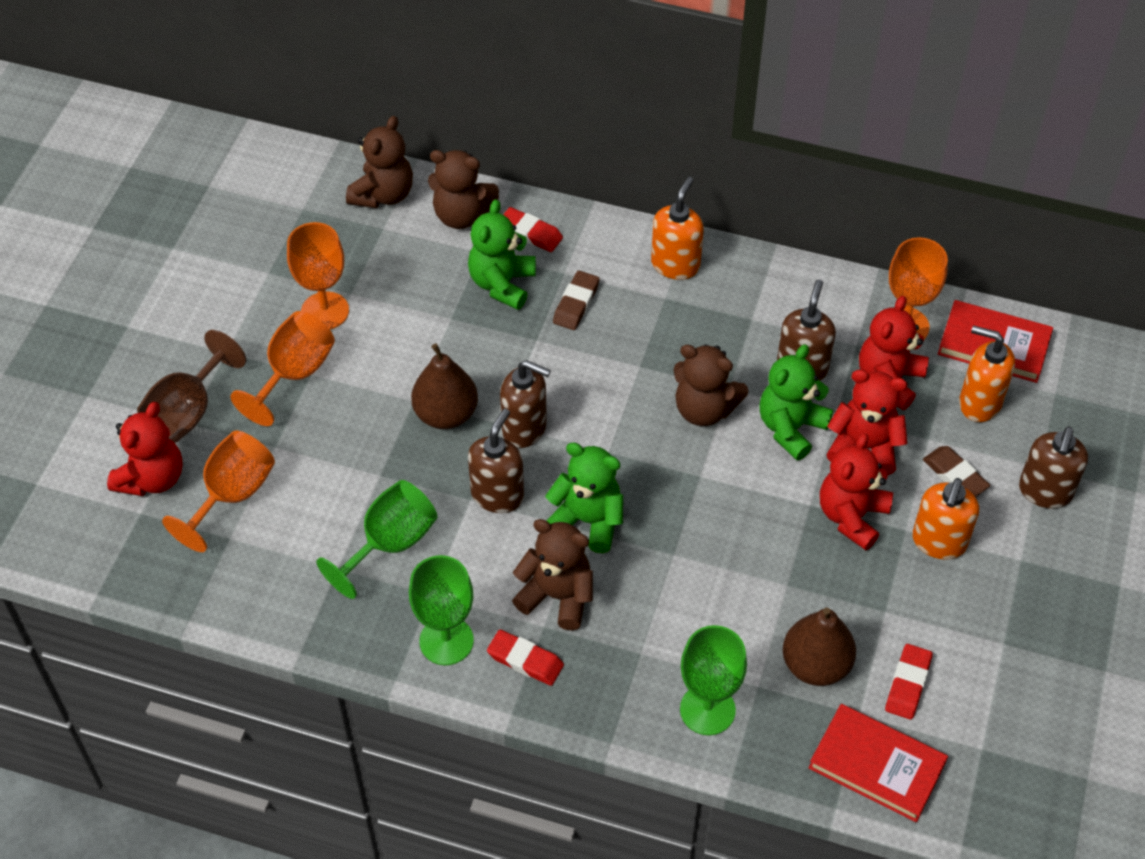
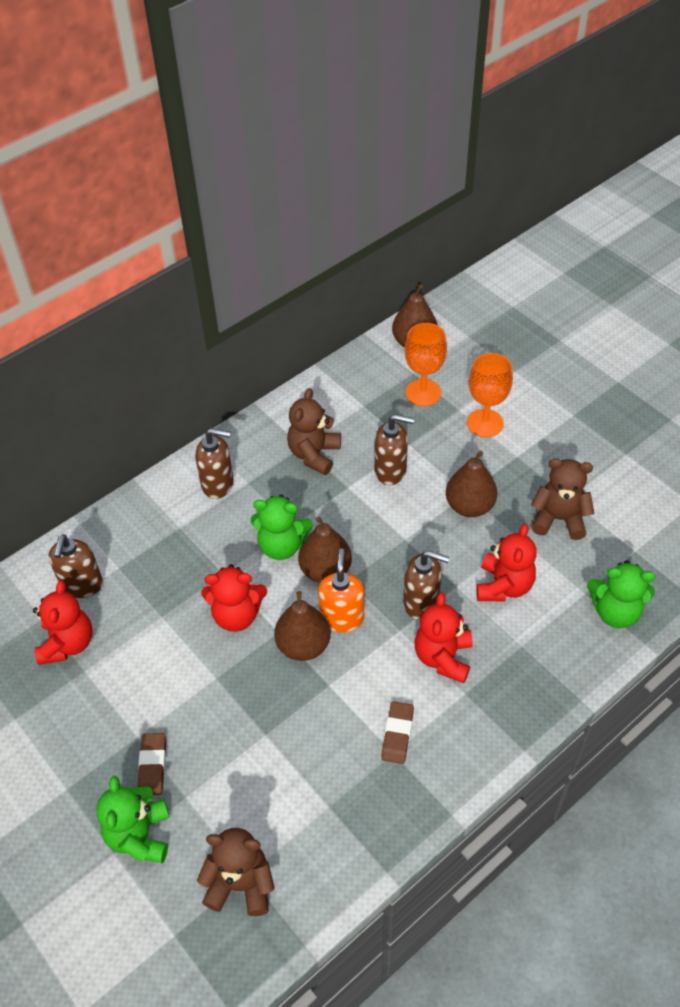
brown goblet: [137,330,246,442] = 1 -> none = 0
brown pear: [411,344,478,429] [783,608,856,686] = 2 -> [274,591,331,661] [298,516,352,583] [392,284,438,347] [446,451,497,517] = 4
brown teddy bear: [346,116,413,208] [428,150,499,229] [512,519,593,631] [673,344,749,426] = 4 -> [197,828,275,916] [287,388,341,475] [531,458,594,540] = 3
green goblet: [316,480,438,599] [409,555,474,665] [680,625,747,735] = 3 -> none = 0
orange goblet: [162,431,275,552] [230,311,335,426] [287,222,349,329] [889,237,948,339] = 4 -> [405,323,447,406] [467,353,513,437] = 2
orange soap dispenser: [651,177,704,280] [912,478,979,560] [959,325,1015,422] = 3 -> [318,548,364,633] = 1
red book: [809,704,948,822] [938,300,1053,383] = 2 -> none = 0
red eraser: [487,630,564,686] [503,207,563,252] [885,644,933,720] = 3 -> none = 0

